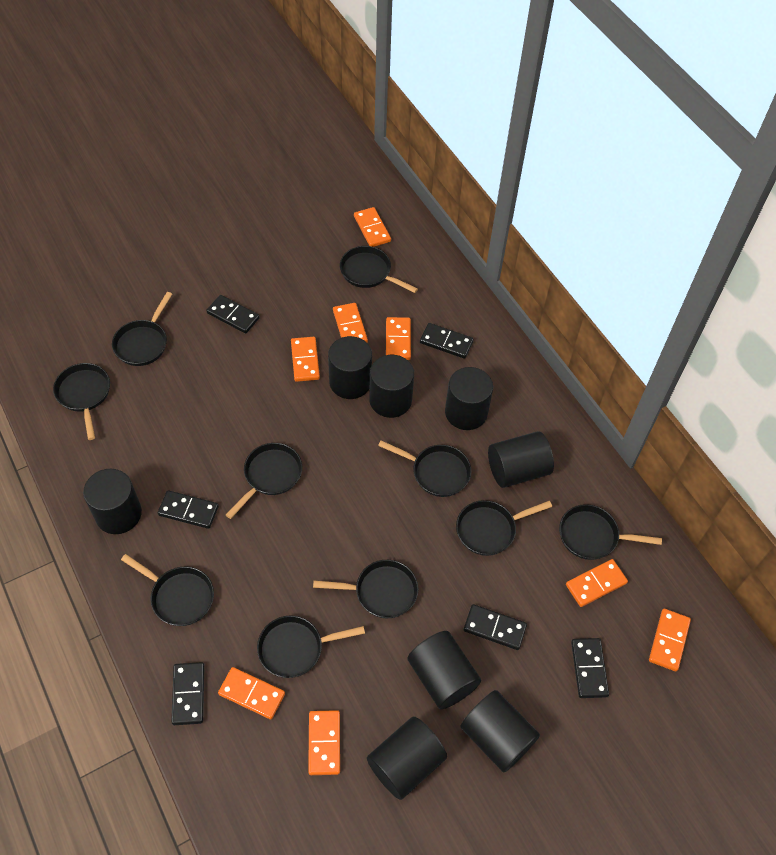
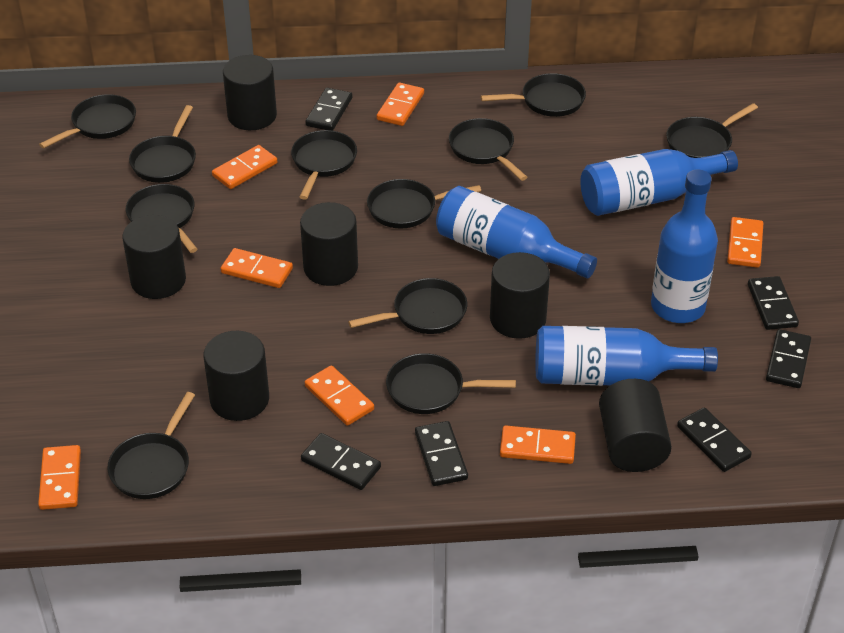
black cylinder: [83,469,142,534] [328,336,372,399] [367,716,447,800] [369,355,414,418] [407,631,481,709] [445,367,493,430] [460,690,540,772] [488,431,554,488] = 8 -> [122,215,186,299] [203,331,269,421] [223,55,277,130] [300,202,358,286] [490,252,550,339] [599,379,672,472] = 6
black pan: [53,363,110,440] [112,292,172,366] [121,554,214,626] [226,443,302,519] [257,616,365,678] [313,560,419,618] [340,246,418,293] [378,441,471,497] [456,500,552,556] [559,504,662,560] = 10 -> [39,94,136,148] [107,392,195,499] [126,184,198,253] [129,105,196,183] [291,130,357,200] [348,278,467,334] [367,179,481,229] [386,353,516,414] [449,118,527,181] [481,73,586,117] [666,103,758,158] = 11
blue bottle: none = 0 -> [436,186,597,279] [535,326,718,386] [580,149,738,216] [651,169,718,323] = 4
orange domino: [218,667,285,719] [291,337,320,382] [308,710,340,775] [333,303,368,343] [354,207,391,247] [386,317,411,360] [566,559,628,607] [649,609,691,671] = 8 -> [38,445,81,510] [212,145,277,189] [221,248,293,288] [305,365,374,426] [377,82,424,126] [500,426,576,464] [727,217,763,268] = 7

